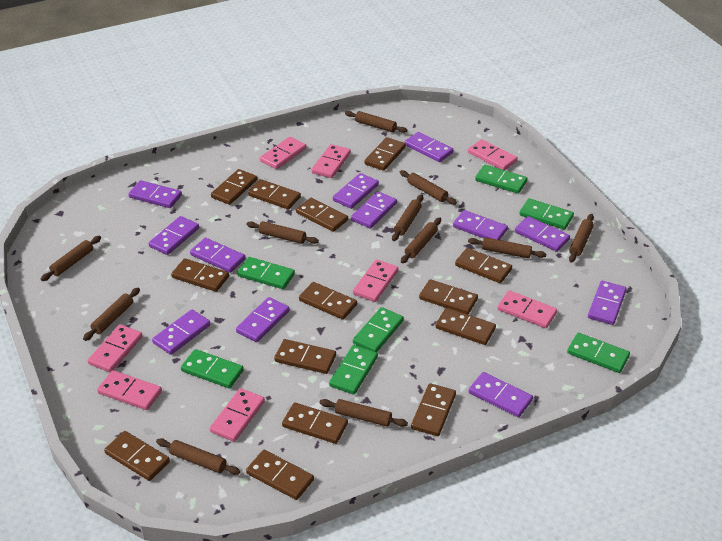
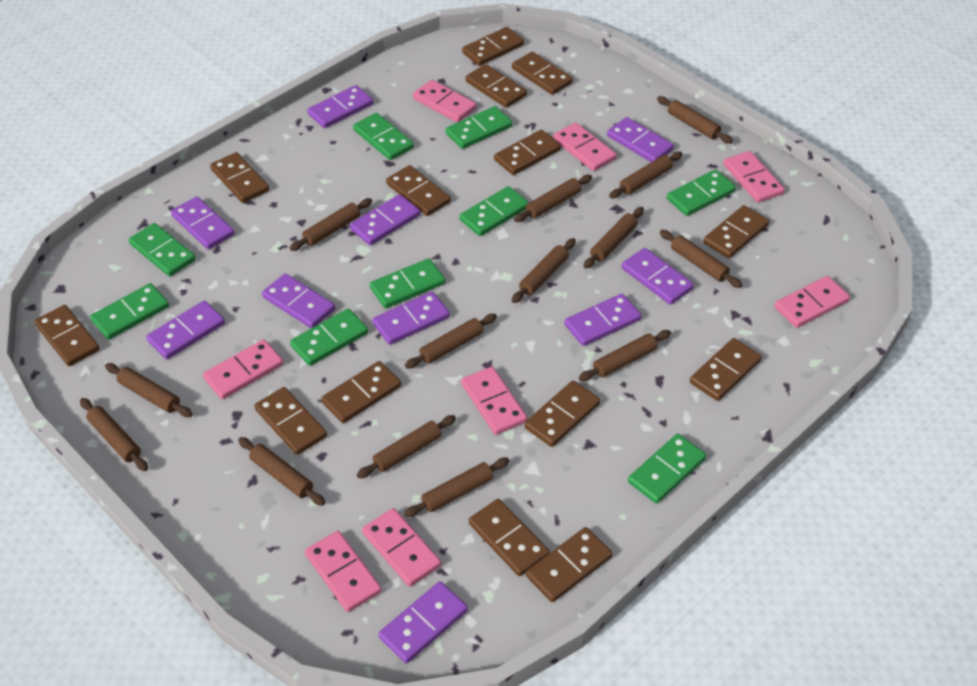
brown rolling pin: [41,236,101,281] [83,288,140,341] [156,438,240,475] [246,221,319,244] [319,399,408,427] [345,111,407,133] [392,194,423,241] [400,170,457,205] [401,217,441,263] [468,237,546,258] [569,214,594,263] = 11 -> [80,398,148,471] [105,363,193,417] [238,437,325,506] [290,198,372,251] [357,415,456,478] [404,458,509,517] [405,314,497,369] [512,238,576,303] [514,175,592,222] [579,330,671,381] [583,207,644,269] [609,152,682,198] [657,96,733,144] [660,230,742,288] = 14
green domino: [181,349,244,388] [237,257,295,289] [329,345,378,395] [353,307,404,352] [475,165,528,194] [519,198,574,230] [567,333,630,373] = 7 -> [90,283,169,340] [129,223,196,277] [290,308,368,366] [353,113,414,160] [370,258,445,308] [445,106,512,149] [460,186,529,236] [628,434,706,504] [667,169,736,216] = 9
purple domino: [128,180,182,208] [148,216,199,255] [152,310,210,355] [190,238,245,273] [236,297,290,342] [333,173,379,209] [351,191,397,228] [405,132,453,162] [453,210,508,240] [469,372,533,417] [515,216,570,252] [588,281,627,325] = 12 -> [146,301,225,359] [171,197,235,250] [262,273,335,328] [307,85,373,128] [350,194,420,245] [372,292,450,345] [379,581,468,663] [564,294,641,346] [607,117,674,162] [622,248,694,305] = 10

